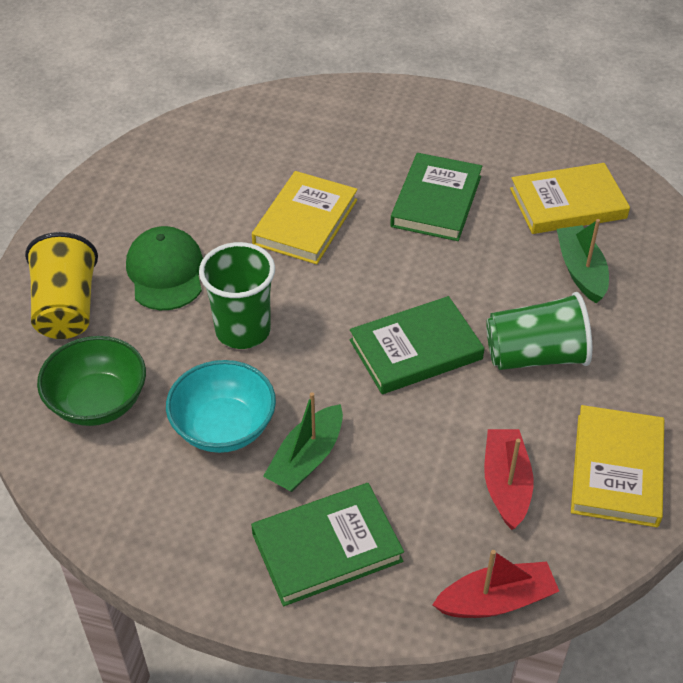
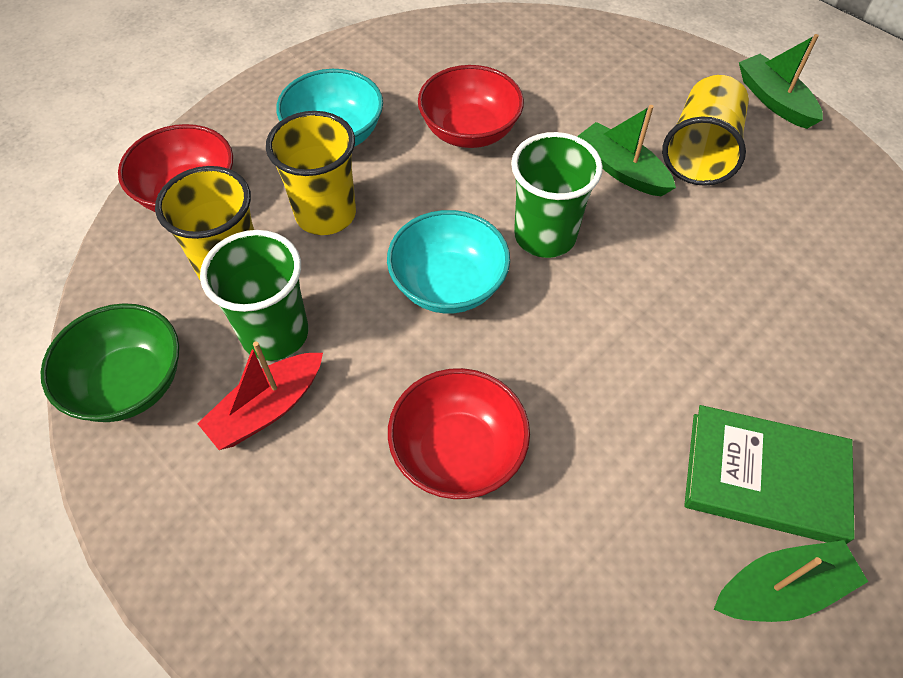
green boat: [263,392,343,492] [557,219,609,303] = 2 -> [577,105,676,197] [714,540,868,622] [739,34,823,129] = 3
green book: [251,483,404,606] [350,296,484,394] [390,153,482,241] = 3 -> [684,405,855,544] = 1
green cap: [126,226,203,310] = 1 -> none = 0
red boat: [432,550,559,618] [484,429,533,530] = 2 -> [197,341,323,450] = 1
red bowl: none = 0 -> [118,124,233,212] [388,368,530,499] [418,65,524,148] = 3
turquoise bowl: [166,360,276,453] = 1 -> [276,69,383,147] [387,210,510,313] = 2
yellow book: [252,171,358,264] [510,163,630,234] [571,405,664,527] = 3 -> none = 0
yellow cup: [25,232,98,339] = 1 -> [155,166,254,280] [266,111,356,235] [662,75,749,186] = 3

